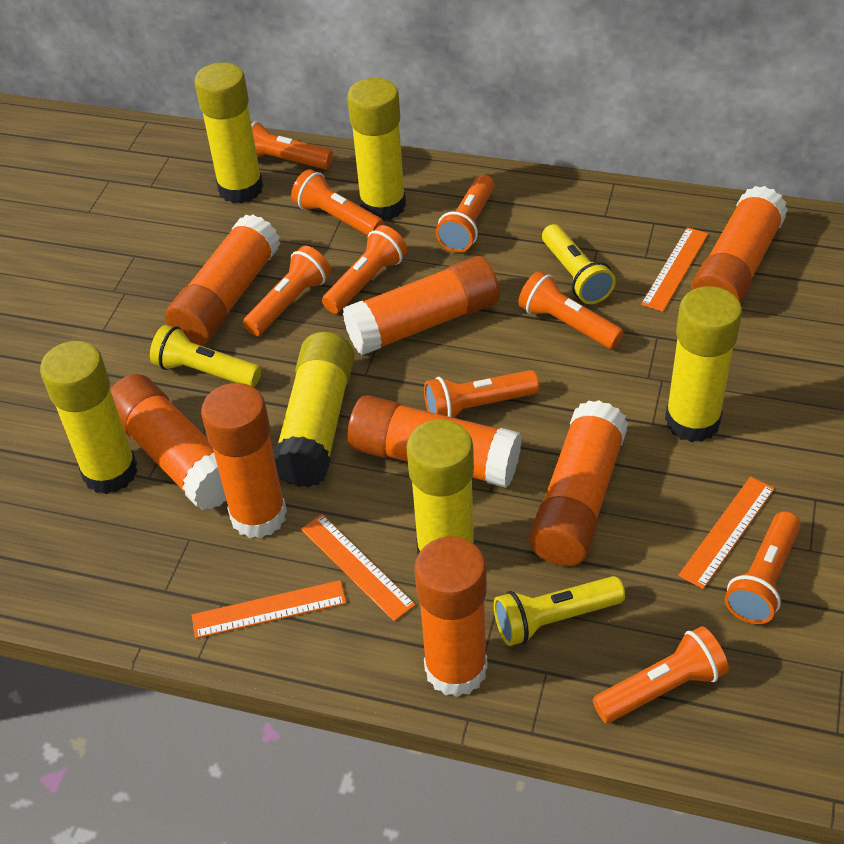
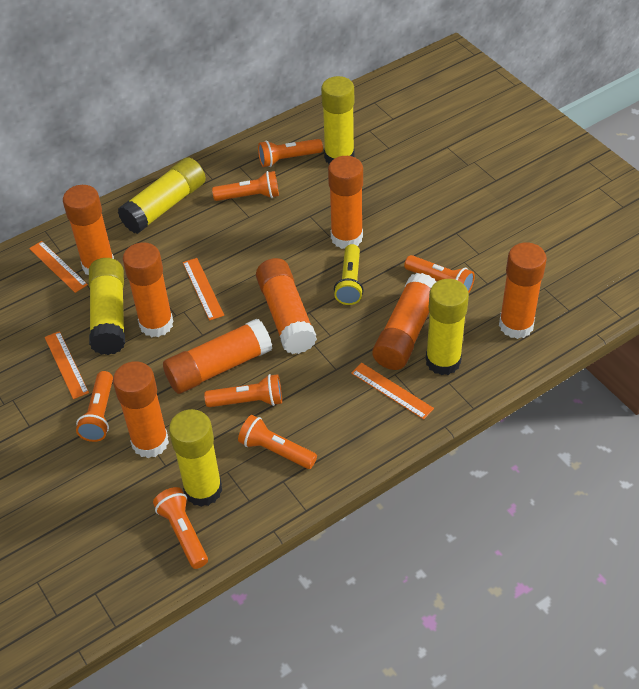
orange flashlight: [243,246,331,336] [251,121,333,169] [291,169,384,236] [322,225,407,313] [424,370,540,418] [436,175,495,252] [518,271,624,349] [593,626,729,723] [725,511,801,624] = 9 -> [76,371,113,442] [153,487,208,569] [204,374,282,407] [212,171,279,201] [238,415,317,469] [258,139,323,167] [404,255,475,292] = 7
yellow flashlight: [150,325,261,387] [494,576,625,646] [542,224,616,304] = 3 -> [334,244,364,305] = 1
yellow glue stick: [40,341,138,494] [195,62,263,204] [274,332,355,487] [347,78,406,221] [406,419,475,555] [665,286,742,442] = 6 -> [89,258,125,355] [118,157,206,234] [169,409,222,507] [321,76,355,164] [426,279,469,375] = 5

